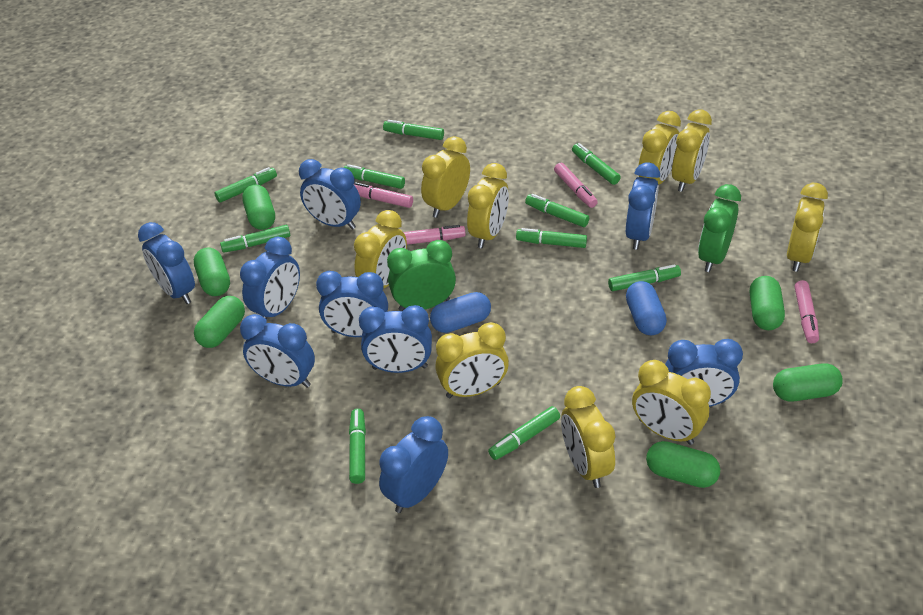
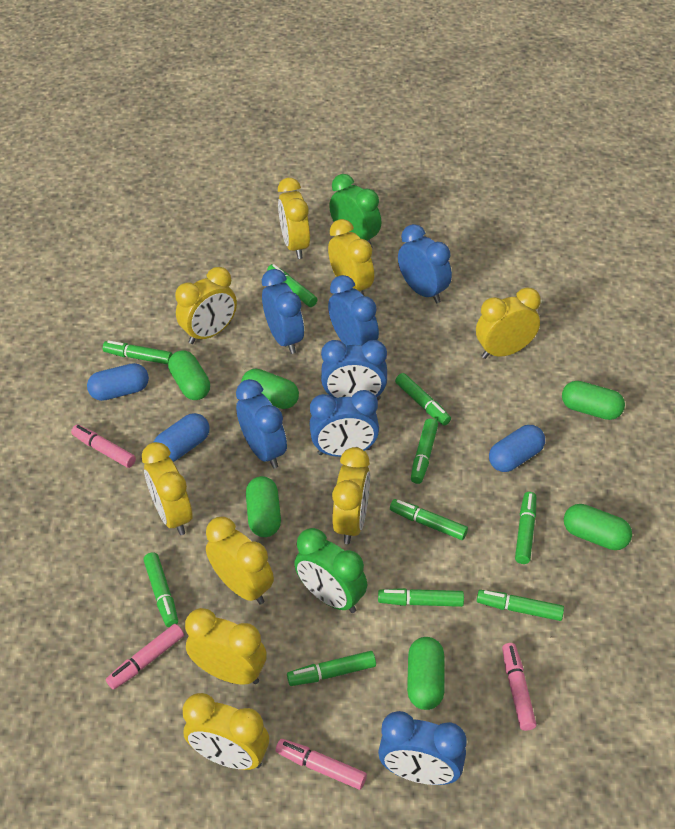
blue capsule: [430,292,491,333] [626,281,667,335] = 2 -> [87,363,149,401] [154,413,210,462] [489,425,545,472] = 3
blue clock: [138,222,195,304] [240,237,300,320] [240,314,315,388] [299,159,361,230] [316,271,388,337] [359,305,432,373] [379,416,448,513] [626,162,660,250] [665,339,743,407] = 9 -> [236,379,287,468] [262,269,304,354] [309,390,379,457] [321,340,387,400] [328,275,379,346] [378,711,467,785] [398,224,452,303] = 7

